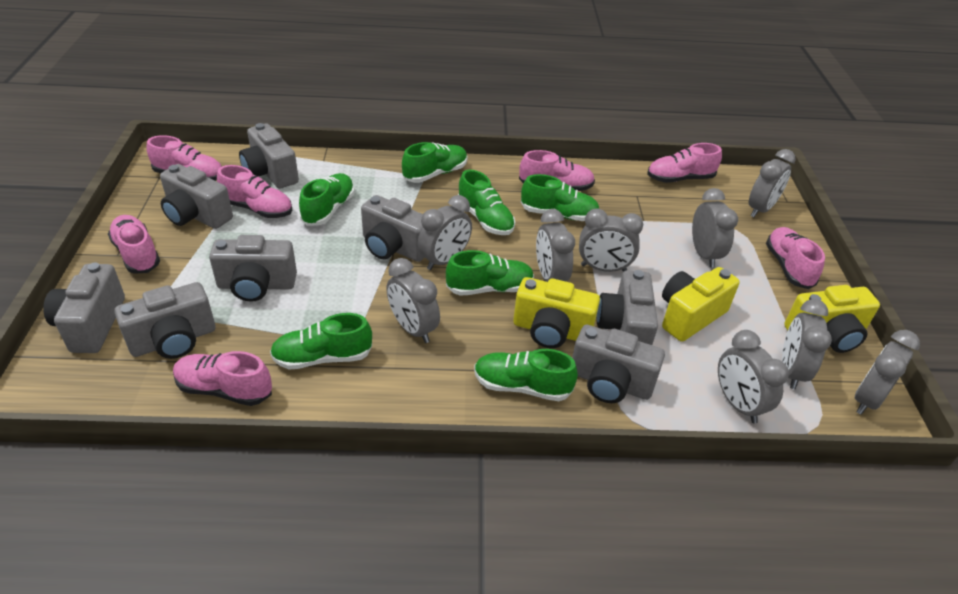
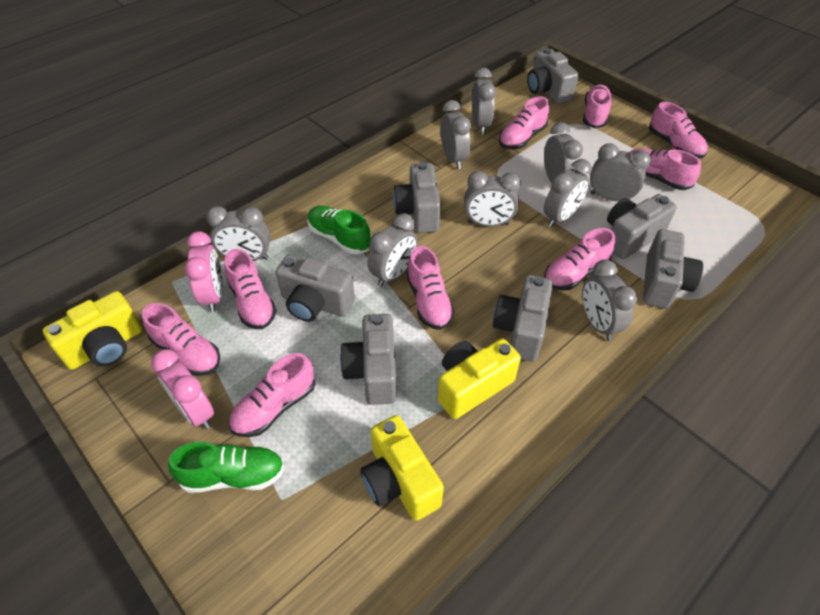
green shoe: [270,313,372,370] [299,173,355,226] [402,142,468,183] [446,250,534,296] [458,170,515,235] [474,349,578,401] [521,174,599,221] = 7 -> [168,442,285,493] [307,206,371,254] = 2
grey camera: [43,263,125,353] [115,282,216,359] [160,164,233,229] [209,235,297,302] [239,123,299,189] [361,195,425,262] [572,325,665,403] [597,270,658,345] = 8 -> [276,255,355,322] [340,314,397,405] [393,162,441,233] [493,275,553,362] [527,48,578,104] [607,194,677,259] [643,229,703,309] = 7
pink clock: none = 0 -> [151,349,214,429] [185,231,223,312] = 2
pink shoe: [108,215,160,274] [146,135,222,181] [173,351,272,406] [217,165,292,218] [519,150,595,191] [647,143,722,183] [766,227,825,289] = 7 -> [142,303,220,376] [225,249,276,329] [229,353,315,437] [407,246,454,330] [499,96,549,149] [544,228,615,290] [583,84,612,128] [629,148,701,190] [649,102,708,159] = 9

